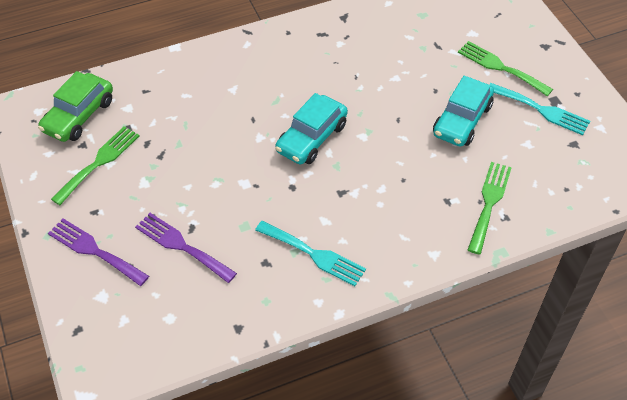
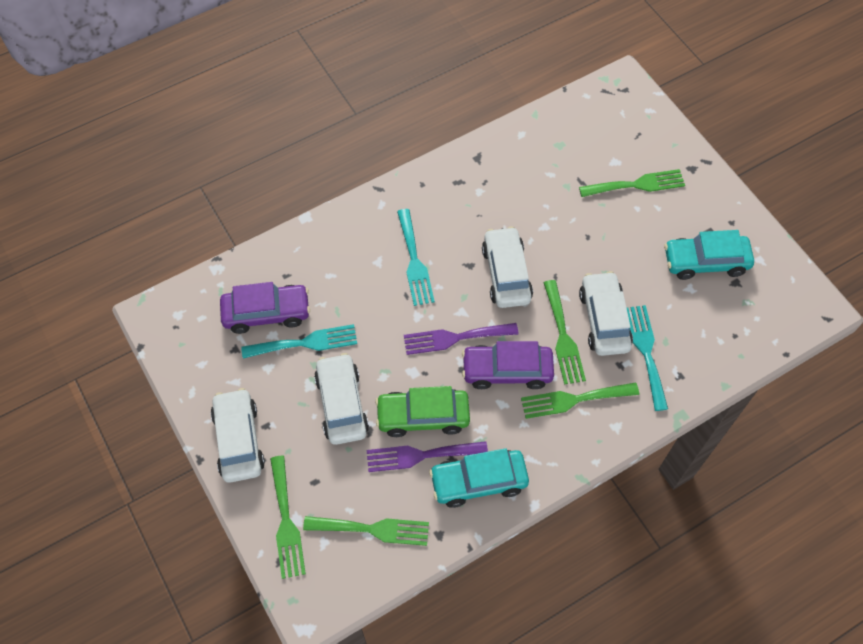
green fork: [51,126,140,205] [458,41,553,96] [468,162,512,254] = 3 -> [270,455,306,579] [303,516,429,546] [521,382,639,419] [543,280,586,385] [579,169,685,197] = 5
purple car: none = 0 -> [220,282,310,334] [462,341,554,389] = 2
turquoise fork: [255,221,366,286] [489,83,590,135] = 2 -> [241,324,357,359] [397,209,435,306] [627,305,668,411] = 3
white car: none = 0 -> [211,388,265,483] [314,353,369,445] [482,226,533,308] [579,271,633,356] = 4

